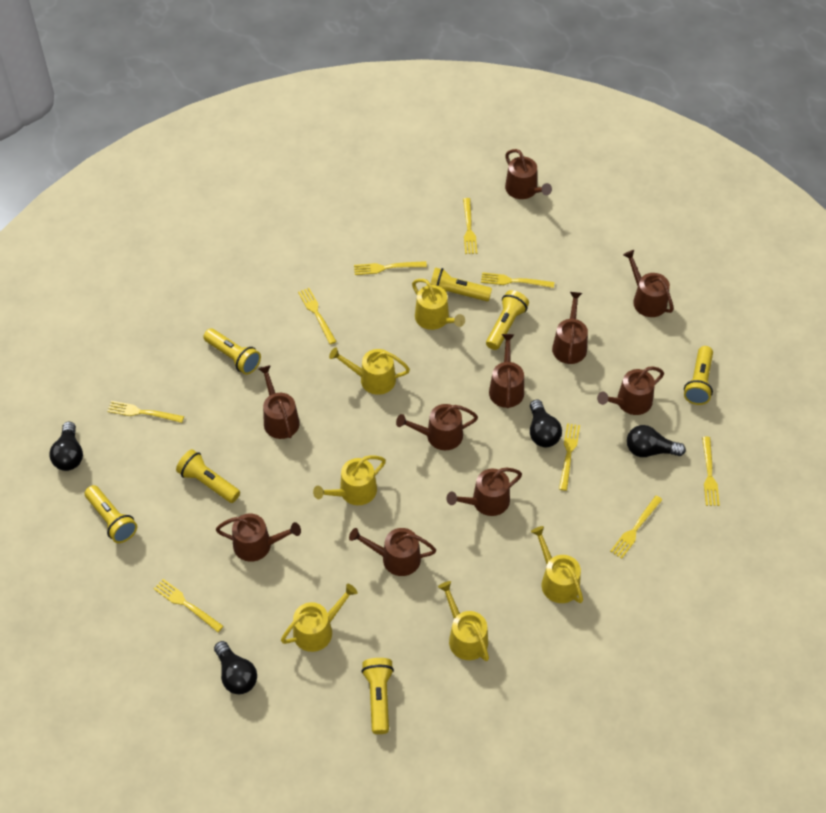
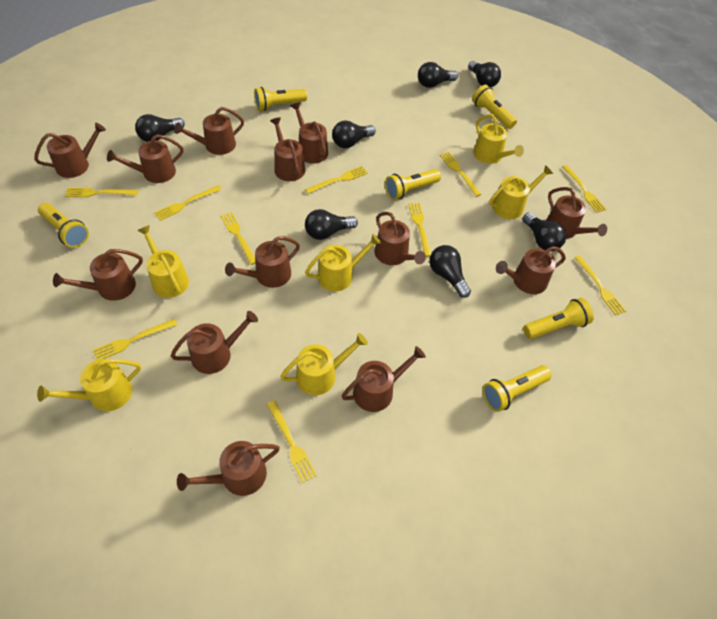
black light bulb: [49,422,83,471] [214,641,257,694] [530,400,562,447] [627,425,686,457] = 4 -> [135,114,185,142] [305,209,358,240] [332,121,376,148] [418,62,458,88] [429,245,471,298] [468,61,501,87] [523,213,567,251] = 7
brown watering can: [216,514,301,562] [259,365,300,439] [349,528,436,576] [396,404,478,450] [447,468,522,516] [489,334,524,408] [505,149,552,199] [552,292,588,364] [597,366,664,415] [623,250,674,317] = 10 -> [34,123,106,178] [53,249,143,301] [107,134,184,183] [171,311,258,374] [174,107,244,155] [177,441,280,496] [225,236,300,288] [270,117,305,181] [291,102,328,164] [342,346,426,412] [375,212,426,265] [496,246,566,294] [546,187,607,239] = 13
yellow flashlight: [85,485,137,543] [176,449,240,503] [203,328,261,375] [361,658,394,734] [431,267,492,301] [486,290,529,350] [684,346,713,405] = 7 -> [38,203,89,248] [254,87,307,111] [385,169,441,200] [472,85,517,129] [482,365,552,412] [523,298,594,339] = 6
yellow fork: [107,401,184,423] [154,579,223,632] [298,288,337,344] [354,261,427,275] [463,198,477,254] [481,272,554,288] [559,423,580,491] [610,495,663,559] [702,437,720,506] = 9 -> [65,188,138,197] [93,319,178,360] [154,185,222,221] [220,212,255,265] [267,400,317,483] [305,166,368,194] [408,203,431,257] [440,152,481,197] [562,165,606,213] [574,255,626,316] = 10

